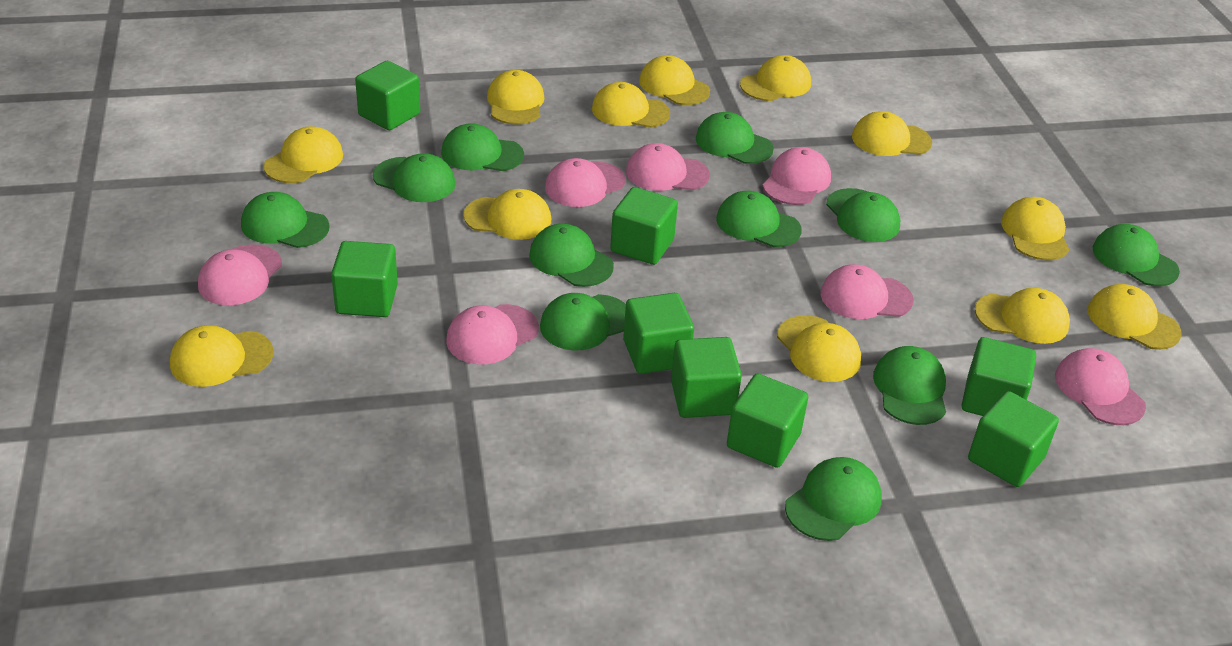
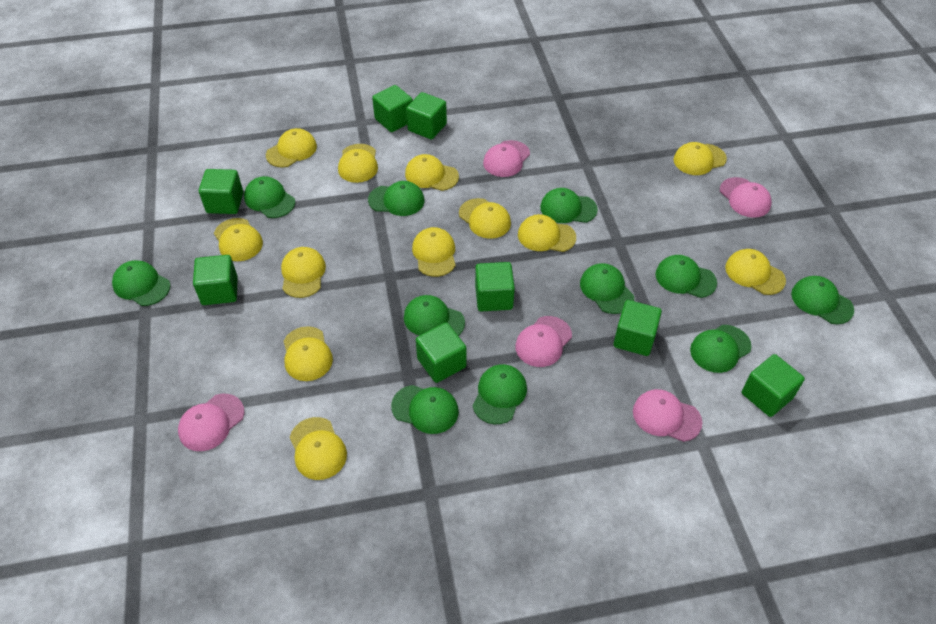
pink cap: [198,244,282,305] [446,304,539,364] [545,158,625,207] [626,143,710,191] [763,147,831,205] [821,264,913,319] [1055,348,1146,425] = 7 -> [178,394,244,451] [483,140,530,177] [515,316,572,367] [633,389,702,442] [720,177,772,218] = 5

